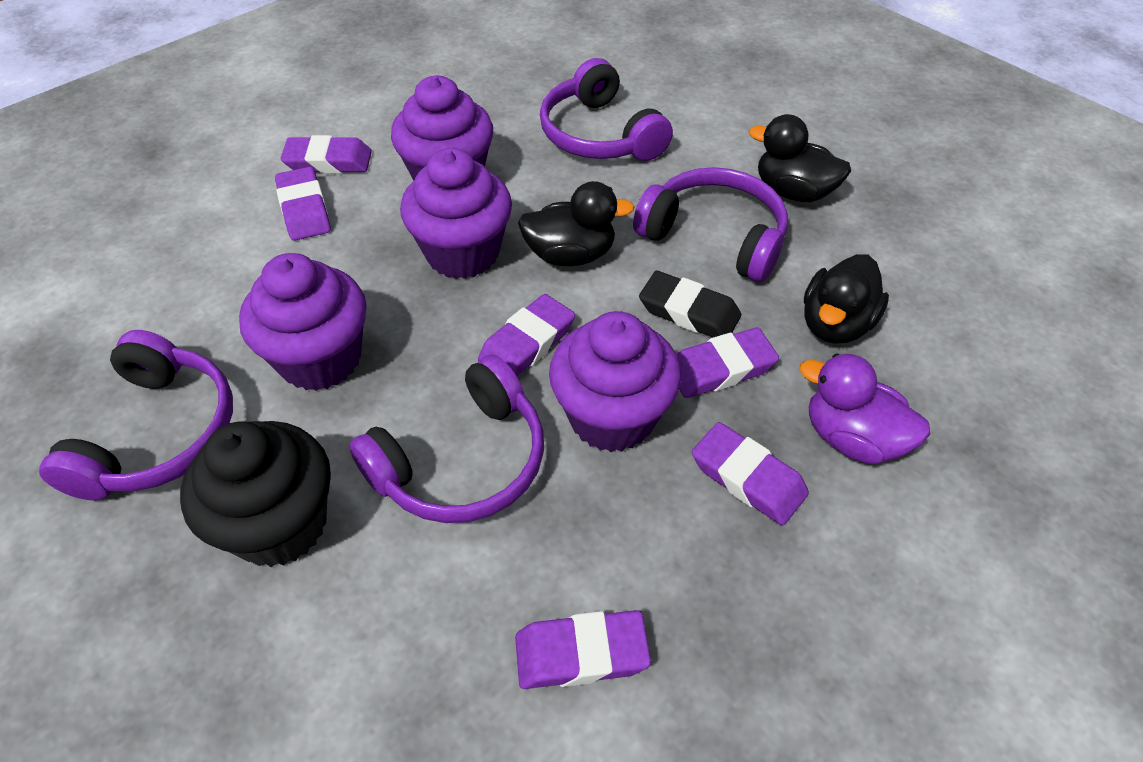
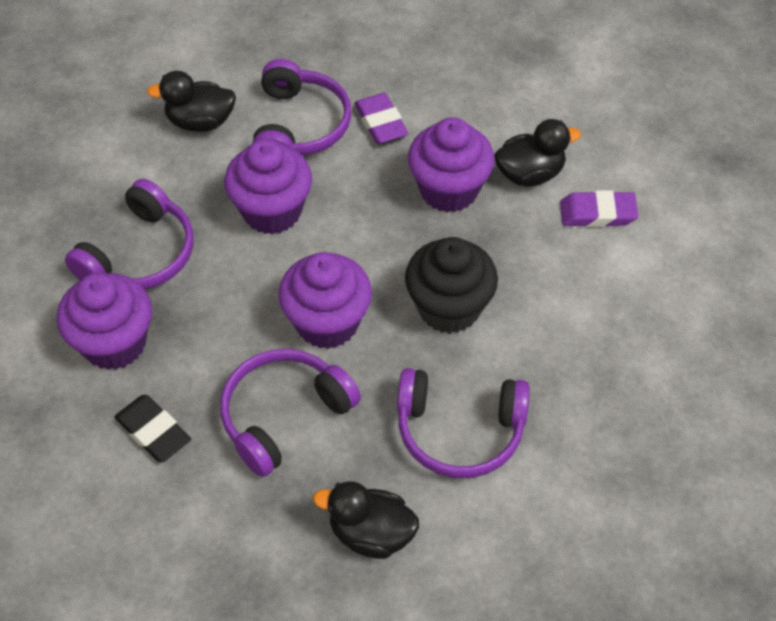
purple duck: [799,353,930,464] = 1 -> none = 0
purple eraser: [275,167,331,241] [280,135,372,174] [478,294,575,376] [515,610,651,689] [676,327,779,398] [692,422,809,526] = 6 -> [354,93,409,144] [560,190,638,227] = 2

